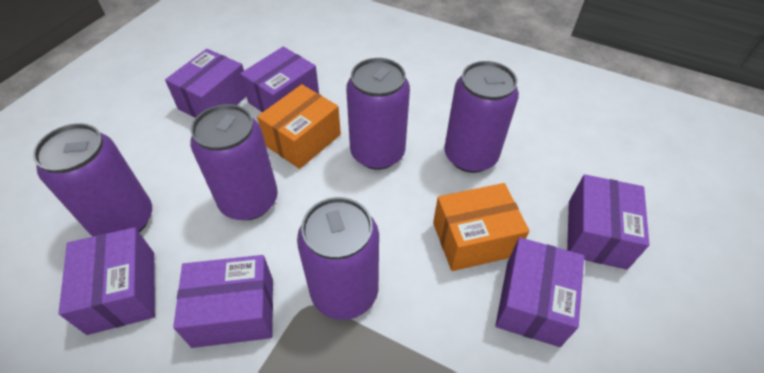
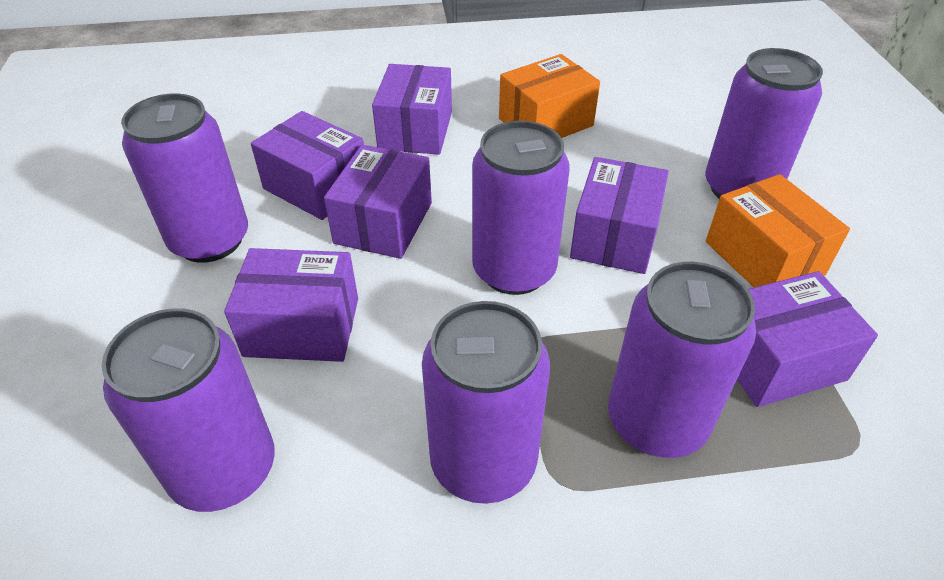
purple can: [33,123,152,237] [190,104,278,220] [297,197,379,320] [346,58,410,170] [444,61,519,173] = 5 -> [102,308,275,512] [121,93,248,263] [422,301,550,504] [472,121,570,295] [608,262,756,458] [705,48,823,199] = 6

